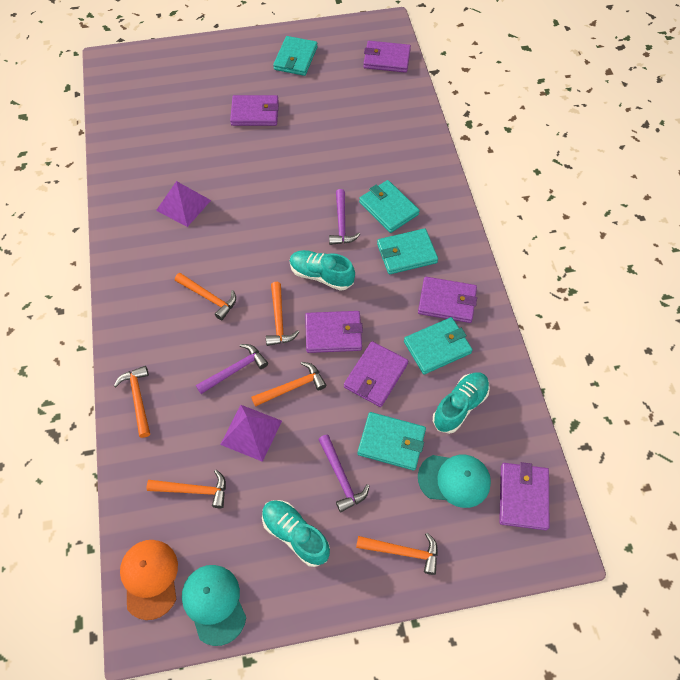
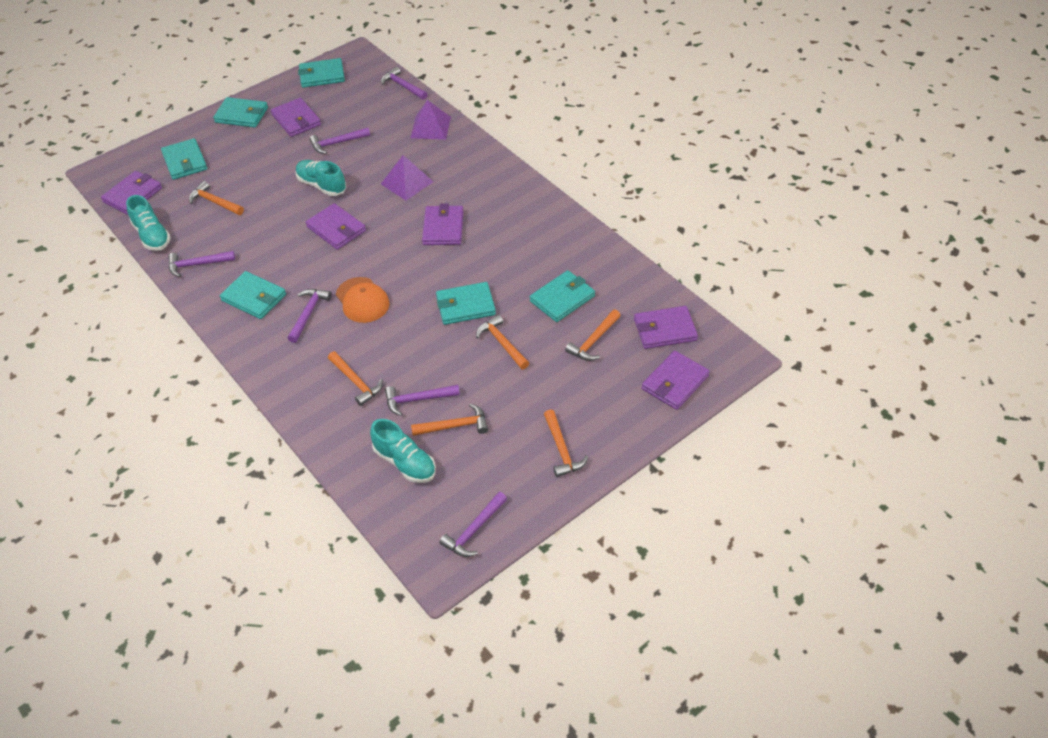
purple hammer: [196,344,268,394] [318,434,370,512] [329,189,360,245] = 3 -> [168,251,235,277] [287,289,332,343] [310,127,370,154] [381,67,428,100] [385,385,460,416] [439,492,507,557] = 6
turquoise cap: [182,565,246,646] [418,455,491,508] = 2 -> none = 0
turquoise wallet: [273,36,318,76] [358,412,426,471] [359,180,420,233] [377,228,438,274] [404,317,473,374] = 5 -> [161,138,207,180] [213,97,268,127] [220,271,286,319] [298,58,345,88] [436,282,496,325] [530,270,595,322] = 6

